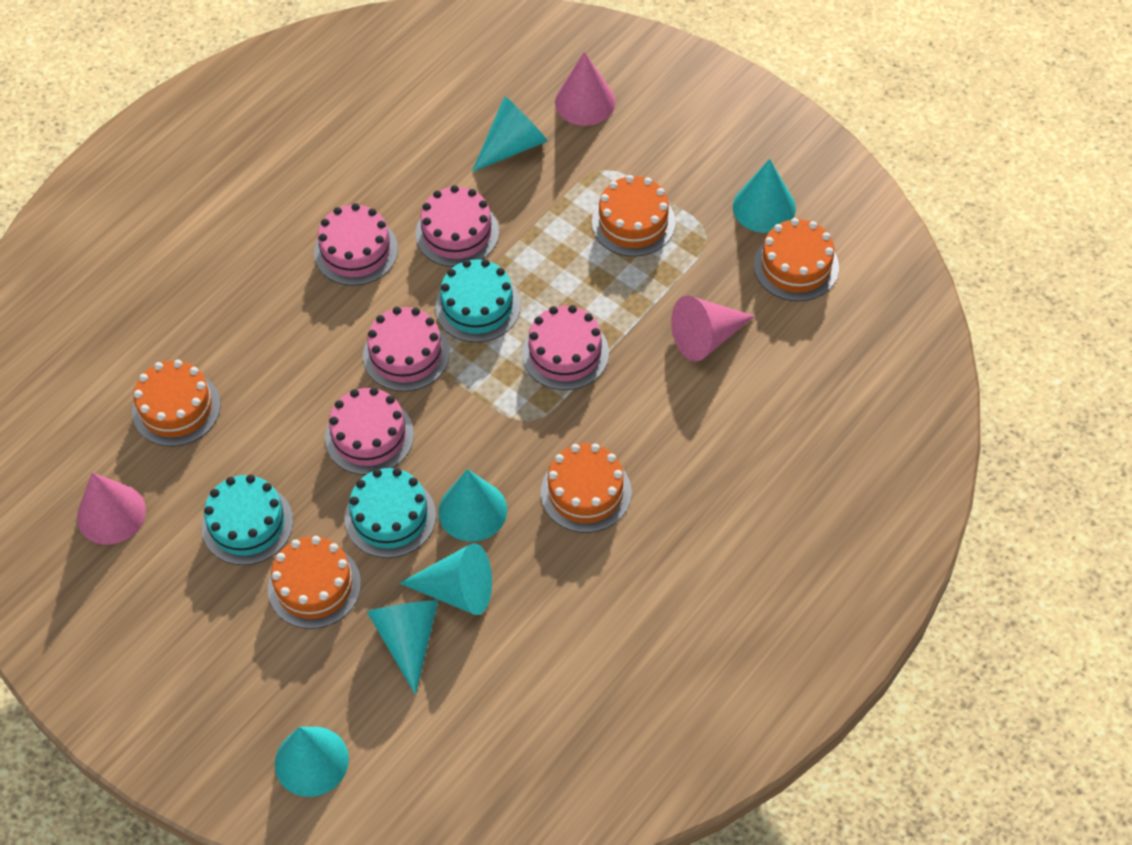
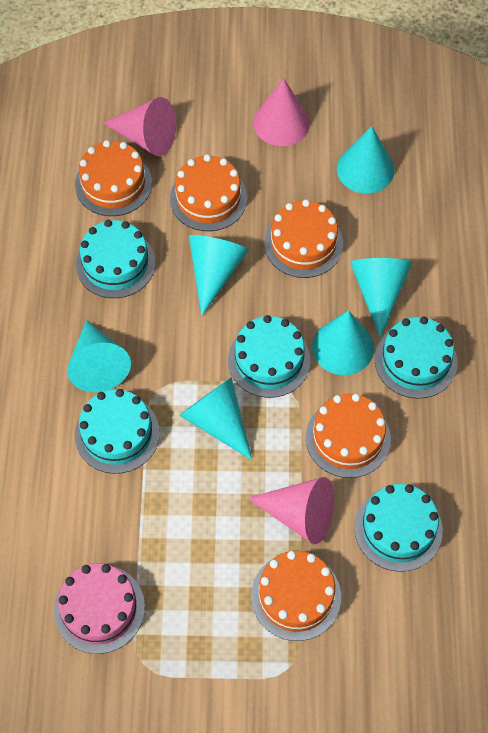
pink cake: [314,203,398,286] [325,387,414,475] [363,307,450,392] [416,185,499,267] [522,305,609,390] = 5 -> [54,563,145,654] = 1
turquoise cake: [202,475,293,565] [345,468,436,558] [435,259,521,342] = 3 -> [75,389,160,474] [76,220,155,298] [228,315,311,398] [354,484,443,572] [375,317,457,399] = 5

